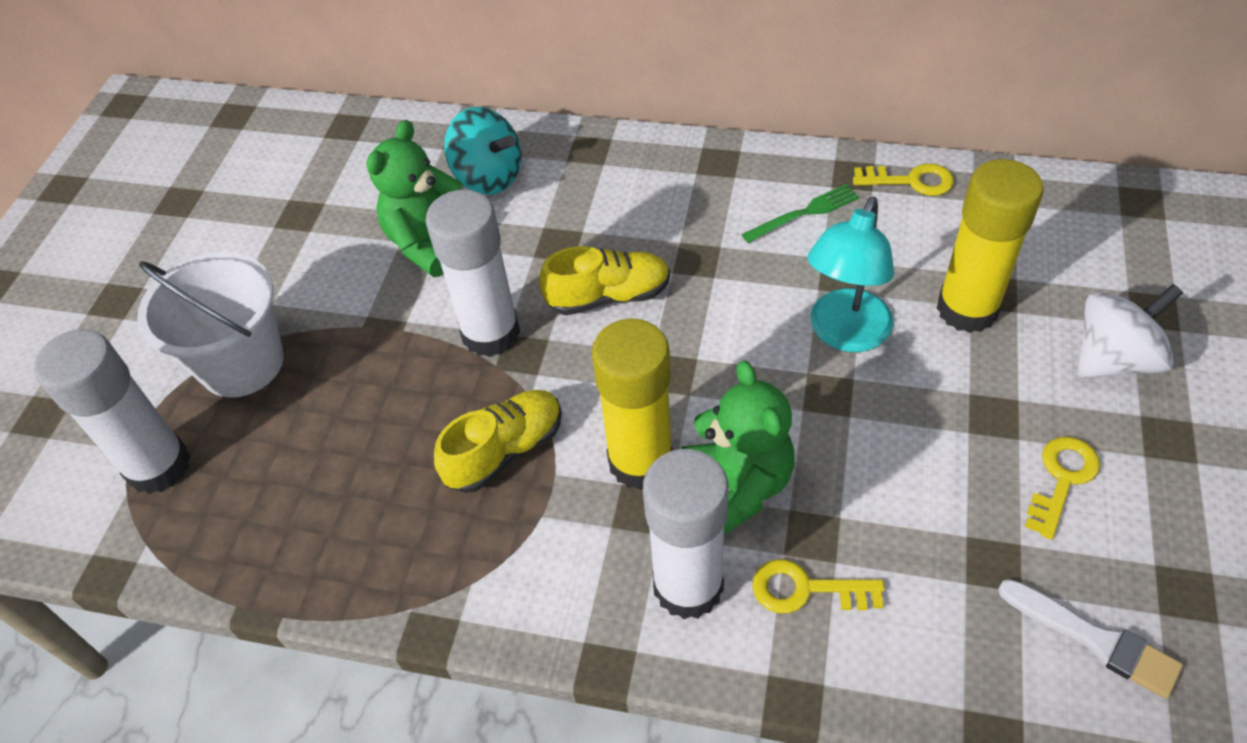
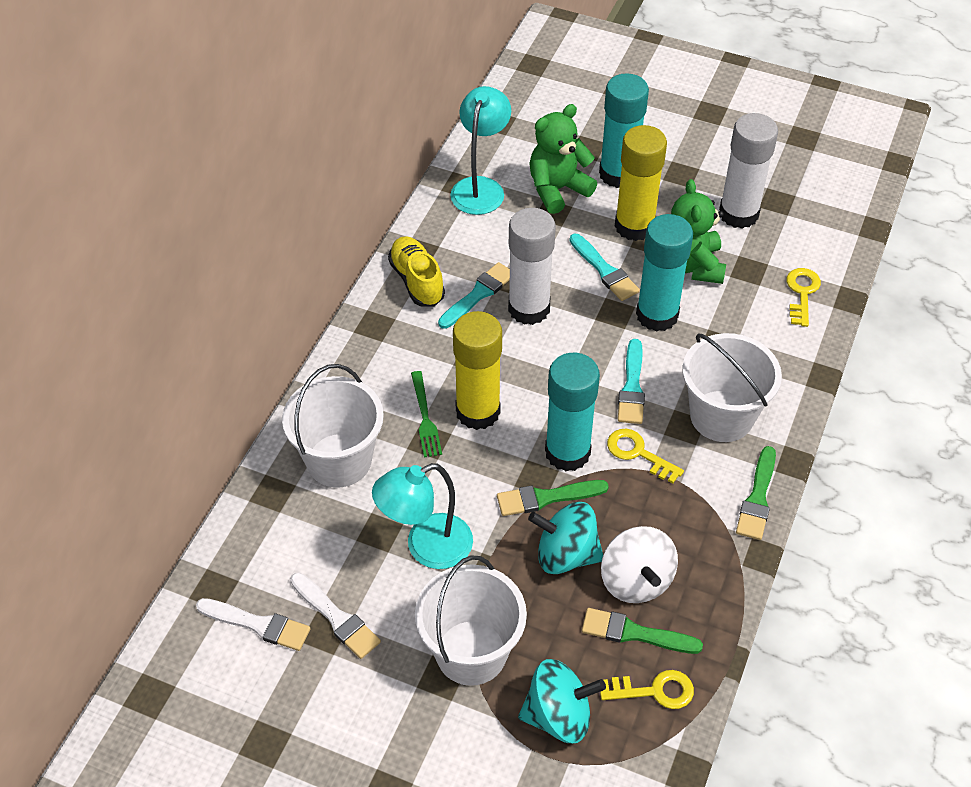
green brush: none = 0 -> [497,480,609,516] [582,608,703,654] [736,446,776,540] = 3
turquoise brush: none = 0 -> [438,262,510,329] [570,234,640,301] [618,339,645,424] = 3
turquoise glue stick: none = 0 -> [545,353,600,471] [599,73,649,188] [636,214,693,332] = 3
turquoise lamp: [808,197,894,352] = 1 -> [372,463,473,569] [450,86,511,215] = 2
turquoise spinning top: [444,107,521,195] = 1 -> [518,659,606,743] [528,502,603,574] = 2
white brush: [998,579,1183,699] = 1 -> [196,598,311,651] [290,572,381,659] = 2
white bucket: [137,252,284,398] = 1 -> [282,364,384,488] [415,555,527,686] [682,333,782,442] = 3
white glue stick: [34,329,190,494] [425,190,520,357] [643,449,729,619] = 3 -> [508,208,556,325] [719,113,778,229] = 2
yellow shoe: [434,390,562,493] [539,246,670,315] = 2 -> [388,236,445,307] = 1

